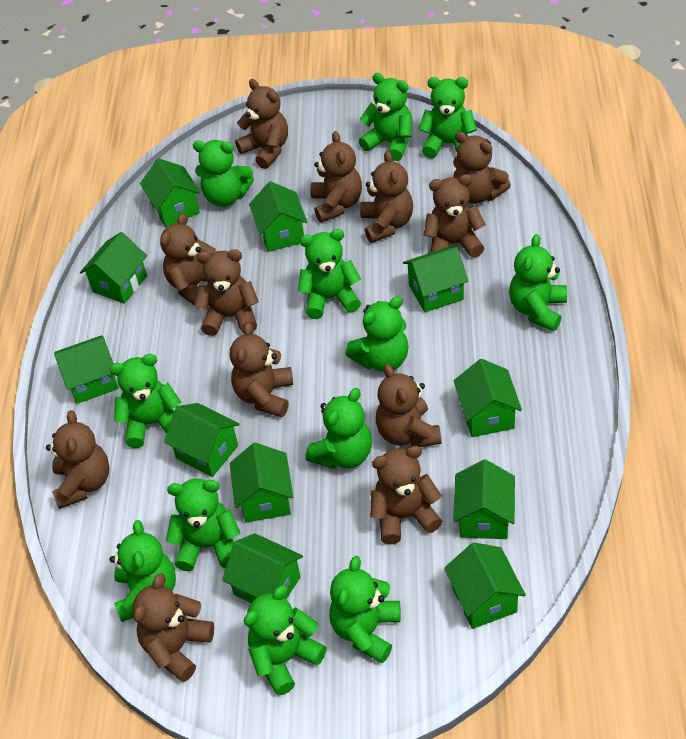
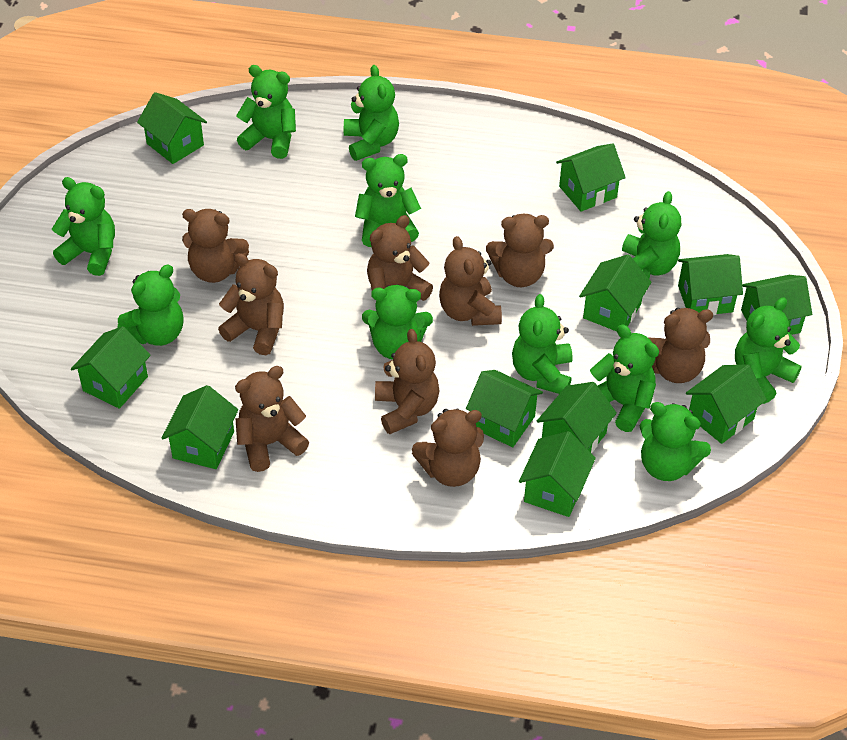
brown teddy bear: [46,410,110,509] [132,573,214,682] [160,213,216,305] [194,249,259,336] [230,322,293,417] [235,79,288,169] [311,131,362,223] [360,151,413,243] [370,446,442,545] [376,364,441,447] [424,174,486,258] [453,132,511,204] = 12 -> [182,209,249,283] [218,253,284,355] [235,366,309,472] [367,215,433,301] [375,329,439,434] [412,408,484,487] [439,236,502,326] [486,214,554,287] [649,308,713,383] = 9
green teddy bear: [109,354,182,448] [110,520,176,622] [166,478,240,572] [193,140,254,207] [244,585,327,696] [298,229,361,319] [305,388,372,469] [329,556,401,663] [345,296,409,372] [359,73,412,161] [418,77,477,159] [509,234,567,331] = 12 -> [52,177,115,276] [118,265,184,346] [236,65,296,159] [344,65,399,161] [355,154,421,247] [362,284,433,360] [512,294,572,394] [590,324,659,432] [622,191,681,279] [640,402,711,481] [735,298,802,404] = 11

